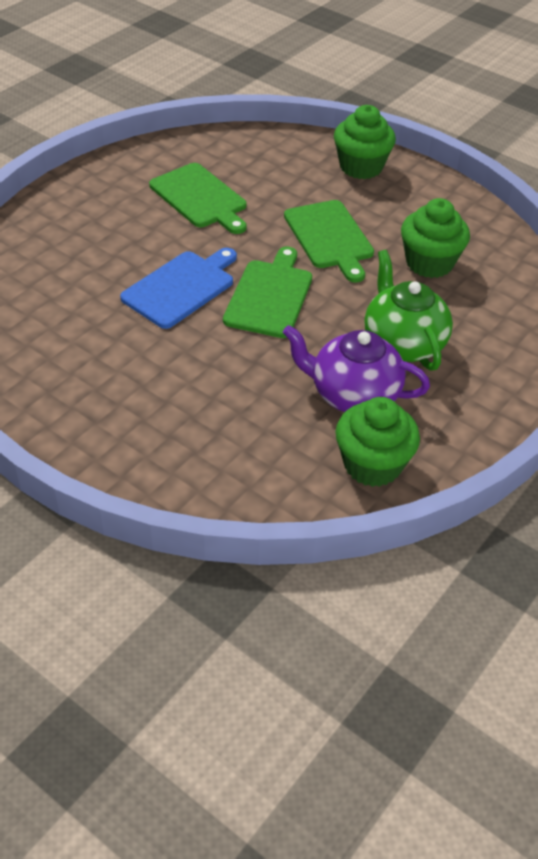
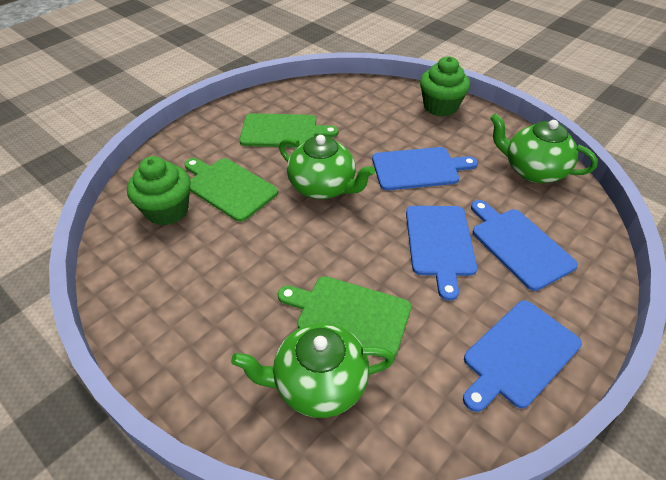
blue cutting board: [120,248,237,329] = 1 -> [372,147,478,191] [406,206,477,301] [463,300,582,412] [471,200,578,291] = 4
green cupcake: [334,105,396,179] [335,397,420,487] [401,198,470,278] = 3 -> [127,156,191,226] [420,56,470,117] = 2
green teapot: [364,250,453,371] = 1 -> [231,323,395,418] [279,135,375,199] [490,113,598,183] = 3
purple teapot: [283,325,430,412] = 1 -> none = 0

